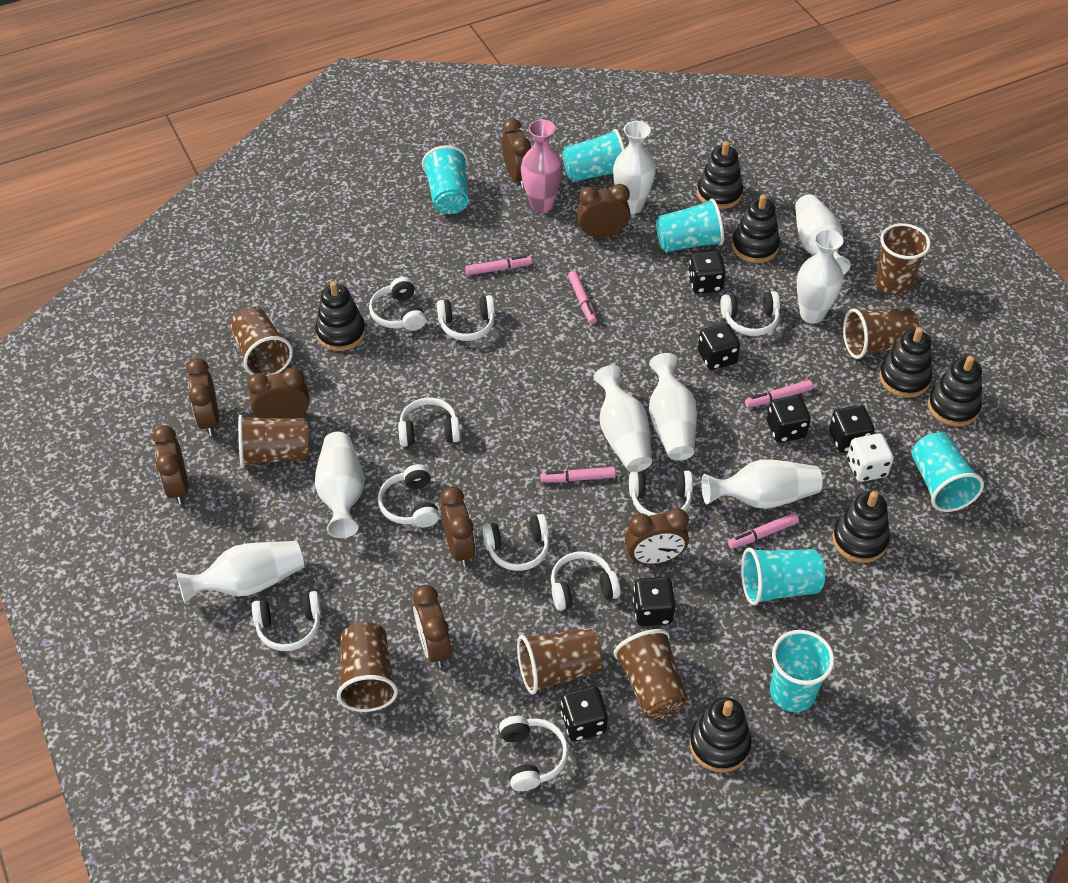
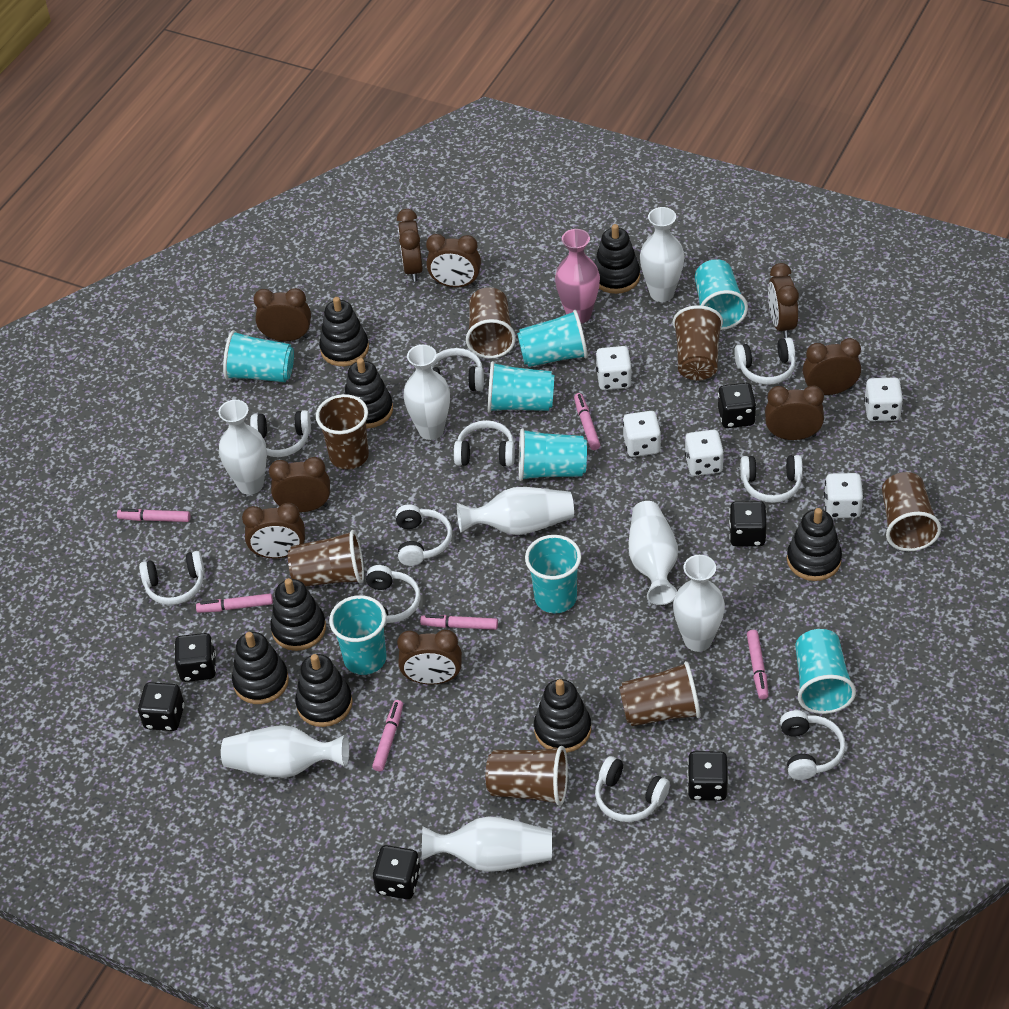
black stacking toy: [315,281,366,351] [690,697,752,773] [697,141,743,209] [732,194,780,263] [832,491,890,563] [879,327,932,398] [928,356,982,426] = 7 -> [232,632,289,704] [270,578,326,651] [295,654,353,727] [319,297,369,366] [344,358,393,428] [534,679,591,753] [594,224,640,294] [787,508,842,581] = 8
brown clock: [152,425,188,505] [186,358,219,436] [247,368,310,418] [413,585,451,668] [440,486,476,567] [502,118,531,188] [577,184,630,238] [625,508,689,565] = 8 -> [242,503,305,559] [253,288,311,341] [269,457,330,512] [397,209,423,282] [397,630,462,685] [426,234,481,287] [765,386,824,440] [768,263,799,338] [803,338,861,395] = 9
pink marker: [465,255,532,275] [540,467,616,482] [568,271,597,324] [728,513,799,549] [745,380,813,408] = 5 -> [117,509,190,522] [196,593,273,613] [372,700,403,771] [420,615,498,630] [574,393,600,450] [747,630,769,699] = 6
turquoise cup: [422,145,469,214] [562,129,625,182] [656,198,724,252] [741,548,825,605] [770,630,835,712] [912,433,984,512] = 6 -> [223,330,294,382] [329,595,387,675] [488,361,554,413] [517,310,588,367] [519,428,587,481] [525,535,581,613] [695,259,748,330] [795,629,856,714] = 8
white dice: [847,433,894,482] = 1 -> [596,346,632,390] [623,411,661,457] [685,430,724,476] [824,473,864,518] [864,377,903,421] = 5

